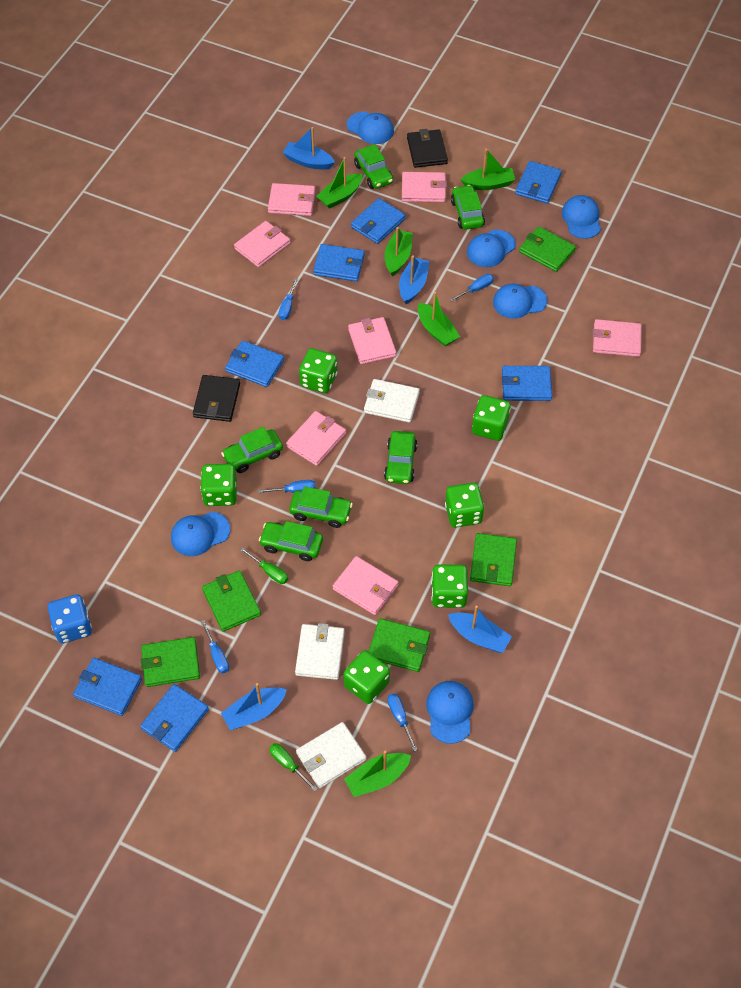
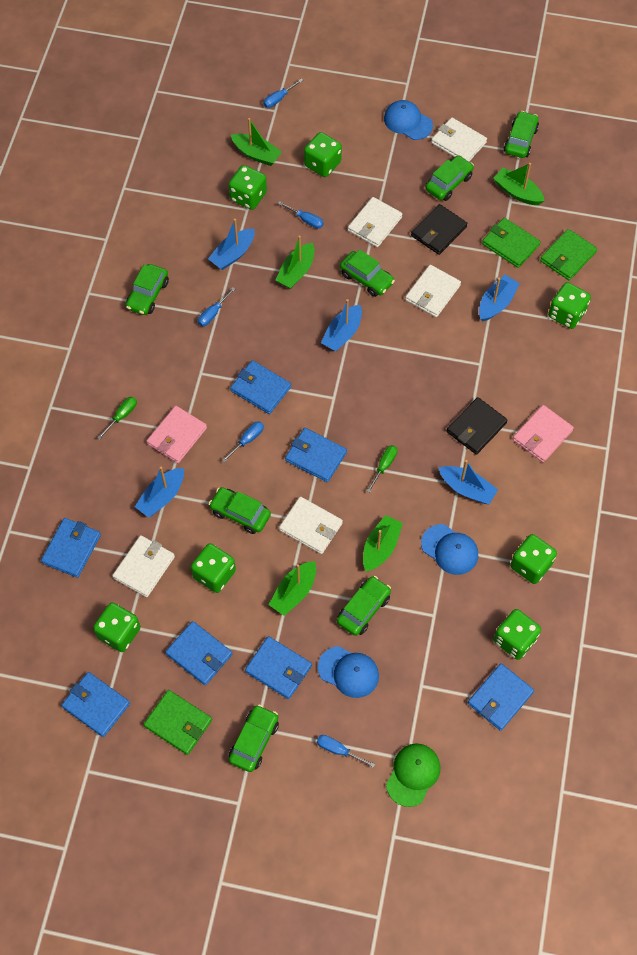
blue boat: [221,683,287,730] [283,127,335,170] [399,255,430,304] [448,606,512,653] = 4 -> [135,467,184,518] [208,219,255,270] [321,299,362,352] [439,460,498,504] [479,275,520,322] = 5
blue cap: [171,512,230,556] [347,112,394,144] [426,681,474,744] [467,229,516,267] [493,284,547,319] [562,195,601,239] = 6 -> [318,646,379,698] [384,100,433,140] [421,524,478,575] = 3
blue dice: [48,594,92,643] = 1 -> none = 0
green cap: none = 0 -> [386,743,441,807] = 1
green car: [221,427,283,473] [259,521,323,561] [289,487,353,528] [354,144,393,189] [384,431,417,484] [451,185,485,229] = 6 -> [126,264,169,315] [209,487,271,534] [229,704,279,772] [337,576,391,636] [340,250,395,297] [426,155,474,201] [504,111,539,158] = 7
green dice: [201,464,237,506] [299,348,337,393] [343,650,390,704] [431,564,468,608] [445,482,484,528] [472,395,511,441] = 6 -> [93,602,141,652] [191,543,236,593] [229,165,267,210] [304,132,342,177] [494,609,541,660] [510,534,557,584] [548,282,591,329] = 7
green wallet: [141,637,200,687] [202,570,261,632] [368,618,430,672] [470,533,517,586] [519,226,576,272] = 5 -> [143,690,212,755] [482,218,540,268] [540,229,597,280] = 3
pink wallet: [234,221,290,267] [268,183,315,216] [286,411,346,466] [333,556,398,615] [348,317,396,364] [402,172,447,202] [593,319,642,357] = 7 -> [147,406,207,463] [513,405,574,463] = 2
white wallet: [295,623,345,680] [296,722,366,788] [364,379,420,423] = 3 -> [112,535,175,597] [279,496,343,554] [348,197,402,247] [405,265,461,317] [431,117,487,162] = 5

